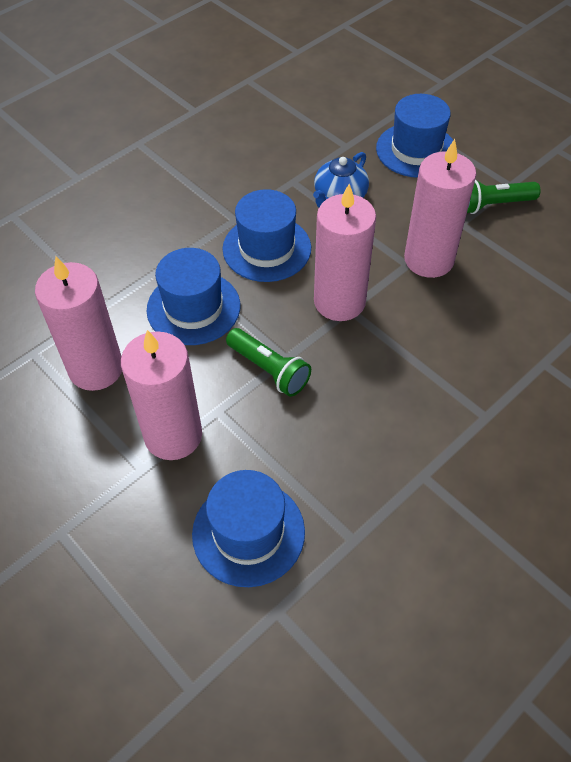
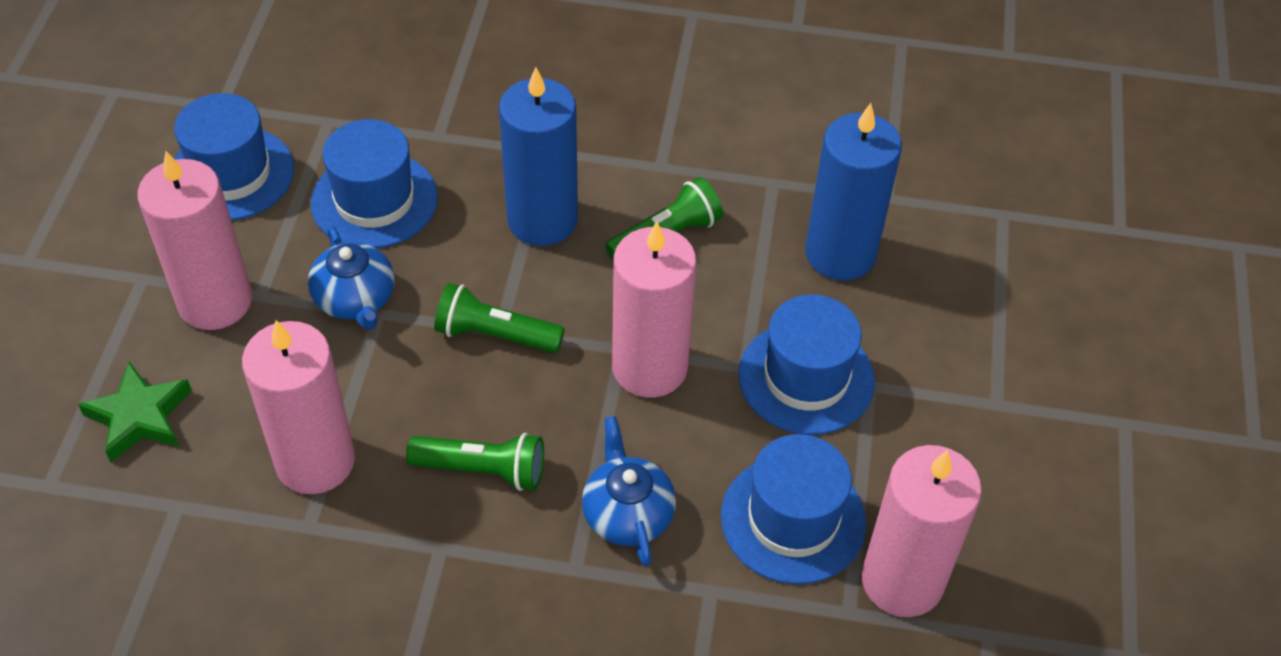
blue candle: none = 0 -> [499,67,578,246] [805,103,902,281] = 2
blue teapot: [313,152,369,207] = 1 -> [308,225,394,330] [582,416,676,567] = 2
green flashlight: [226,328,311,397] [467,179,541,214] = 2 -> [406,433,544,491] [434,283,565,353] [605,177,723,262] = 3
green star: none = 0 -> [78,362,192,462] = 1

